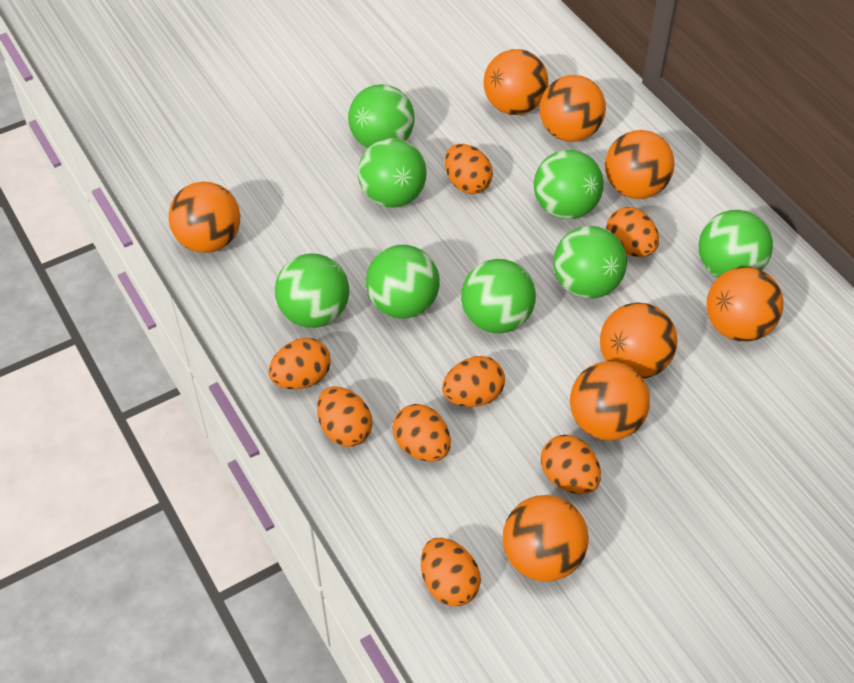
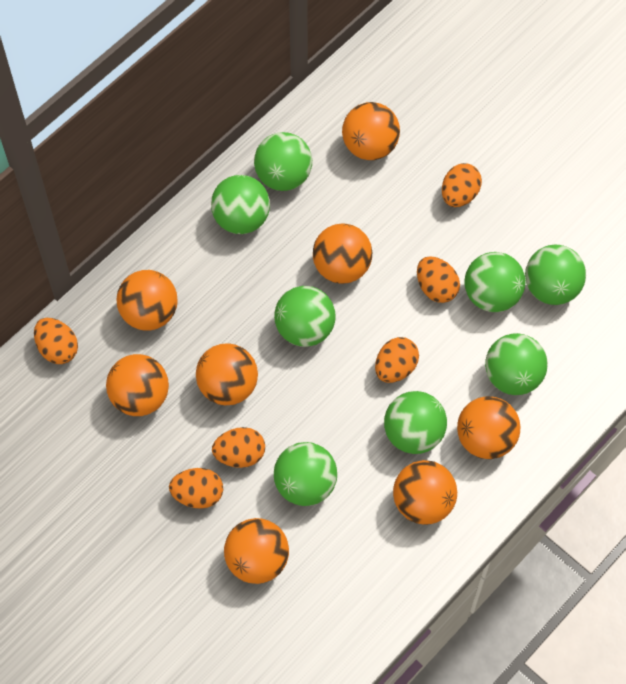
orange egg: [269,338,331,389] [317,386,372,447] [393,404,451,462] [421,538,481,607] [442,356,505,407] [445,144,493,194] [541,435,601,494] [606,207,659,257] = 8 -> [34,318,78,364] [169,468,223,509] [212,427,265,468] [375,337,419,383] [417,256,460,303] [442,163,482,207] = 6

